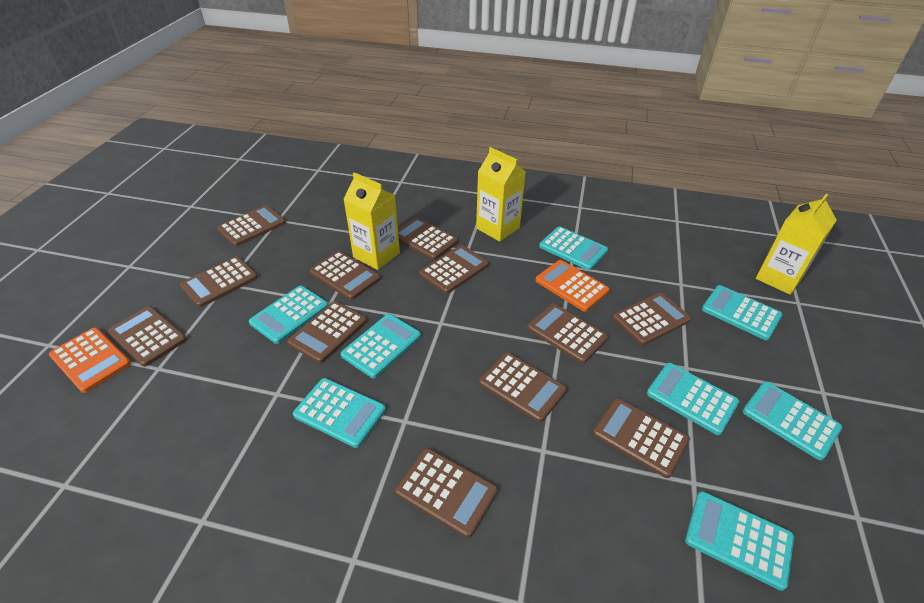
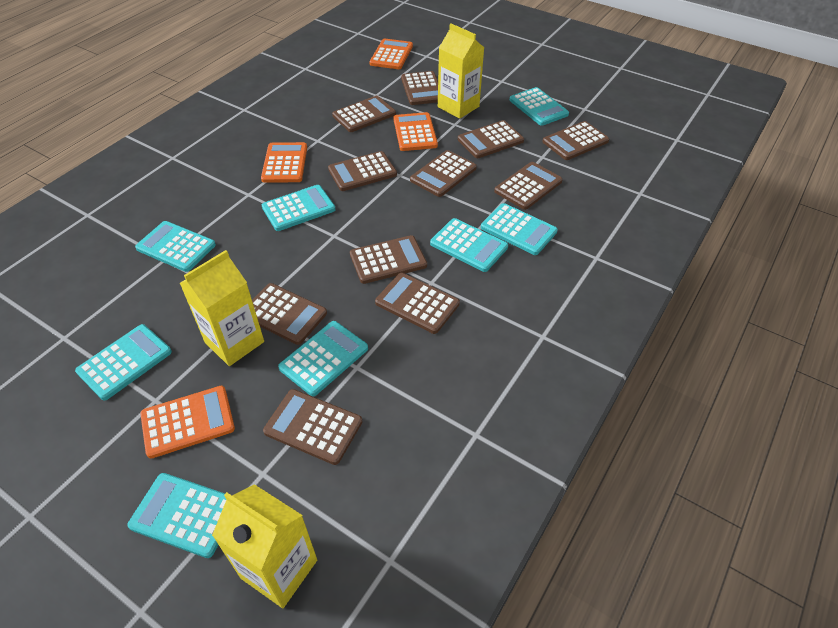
brown calculator: [108,306,187,367] [180,256,258,307] [217,205,286,246] [287,301,367,363] [310,251,381,300] [395,448,498,538] [398,217,458,260] [419,245,489,294] [479,352,567,422] [527,303,608,364] [593,398,690,478] [612,292,691,345] = 12 -> [252,283,327,345] [263,389,362,465] [328,151,397,191] [332,96,396,132] [350,235,427,284] [375,273,460,334] [401,71,438,105] [410,150,477,197] [458,120,524,158] [494,162,563,210] [543,121,609,160] = 11
orange calculator: [49,327,131,393] [536,260,610,312] = 2 -> [140,386,235,459] [261,142,307,183] [369,39,413,69] [393,112,438,151] = 4

